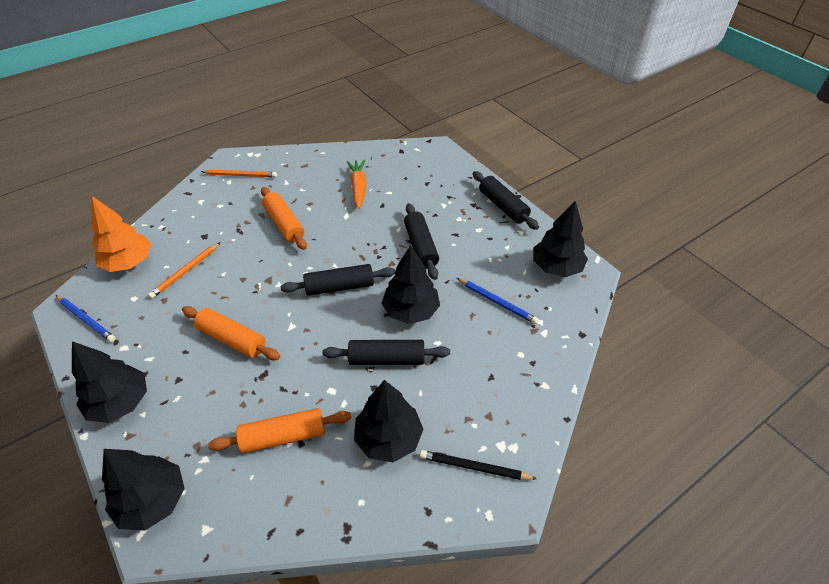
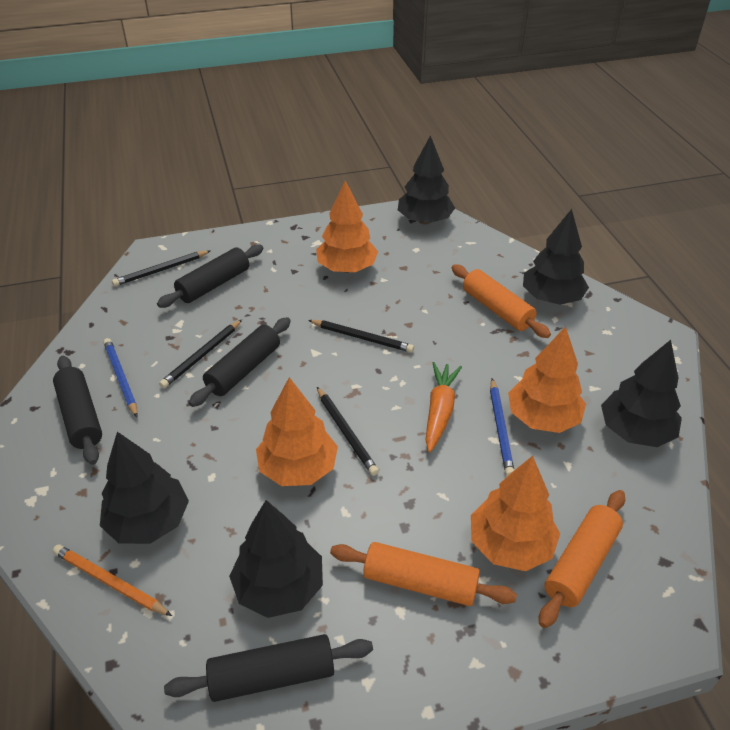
black pencil: [420,450,537,480] = 1 -> [112,250,210,286] [159,320,242,388] [308,320,414,353] [317,387,379,476] = 4
orange pencil: [148,242,220,299] [201,169,277,177] = 2 -> [53,544,172,616] = 1
orange tree: [92,196,152,272] = 1 -> [256,377,338,486] [316,181,378,273] [471,456,560,571] [508,326,586,433] = 4

